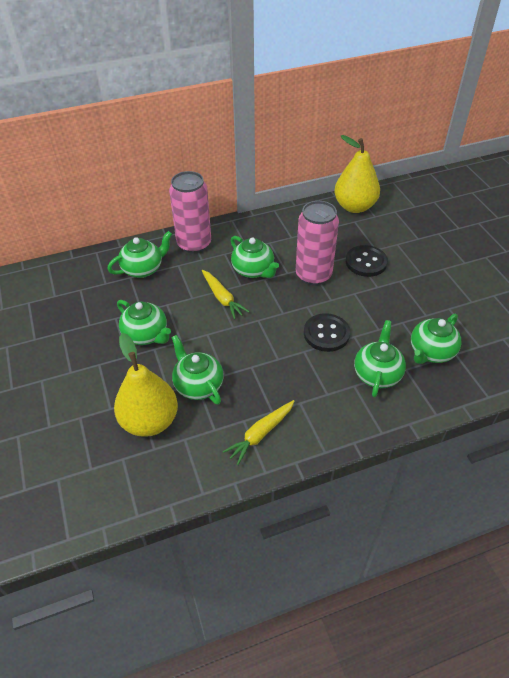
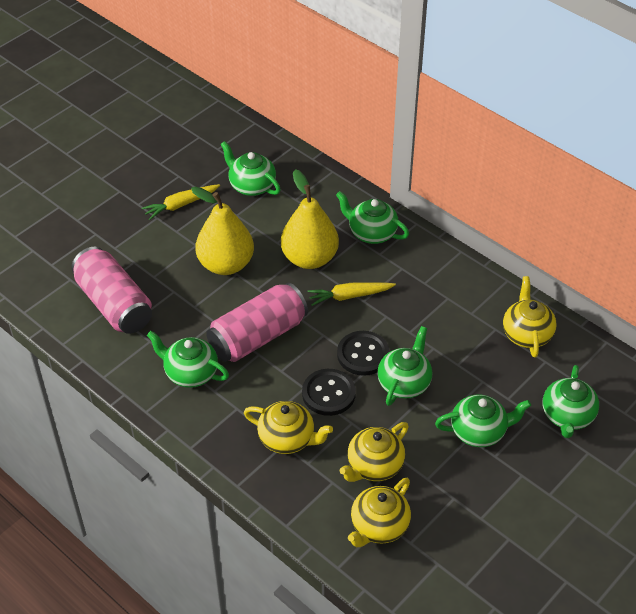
yellow teapot: none = 0 -> [244,401,333,454] [340,422,409,482] [348,478,411,547] [503,276,557,358] = 4

